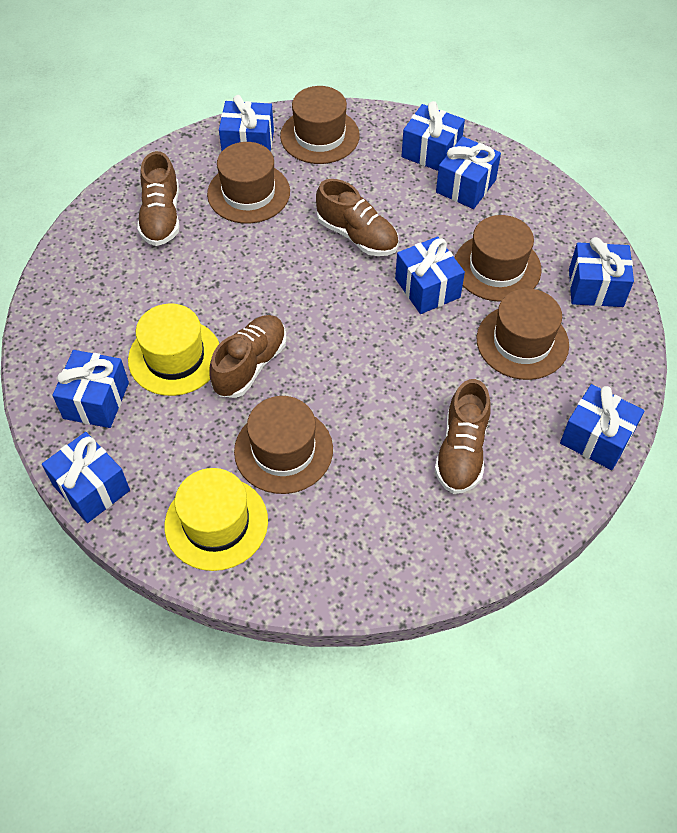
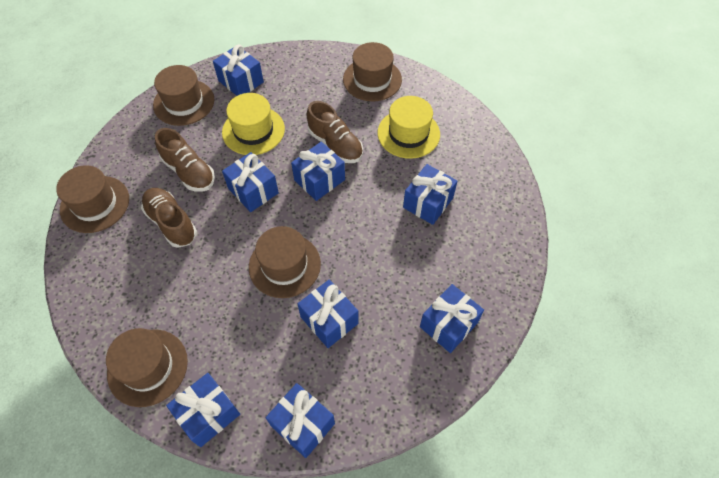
brown shoe: [137,151,180,246] [209,315,287,398] [316,179,398,256] [434,379,491,494] = 4 -> [141,188,197,248] [155,128,215,192] [306,101,363,163] = 3

